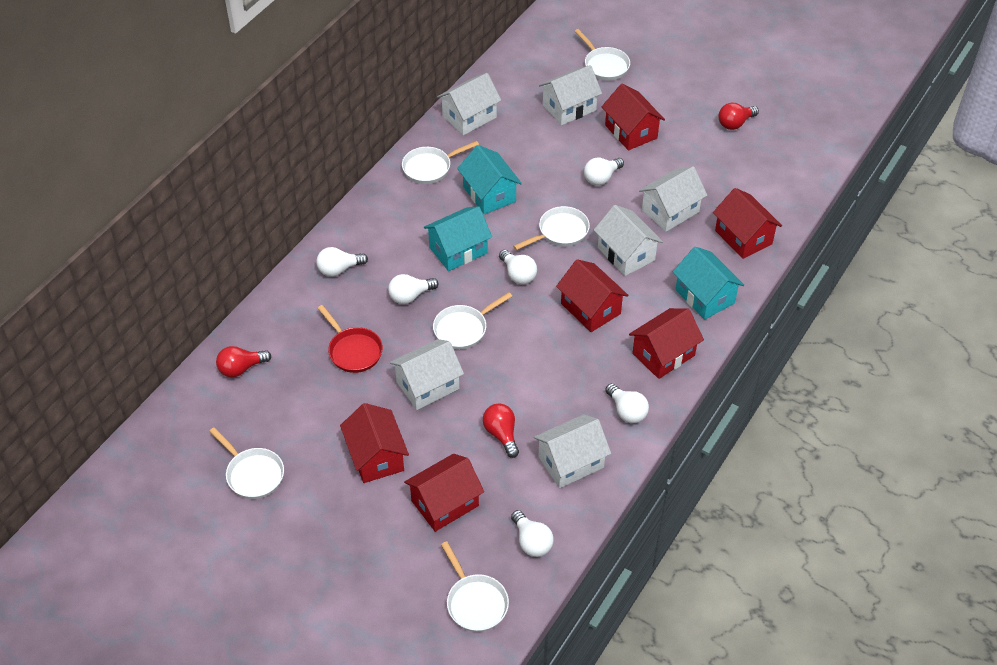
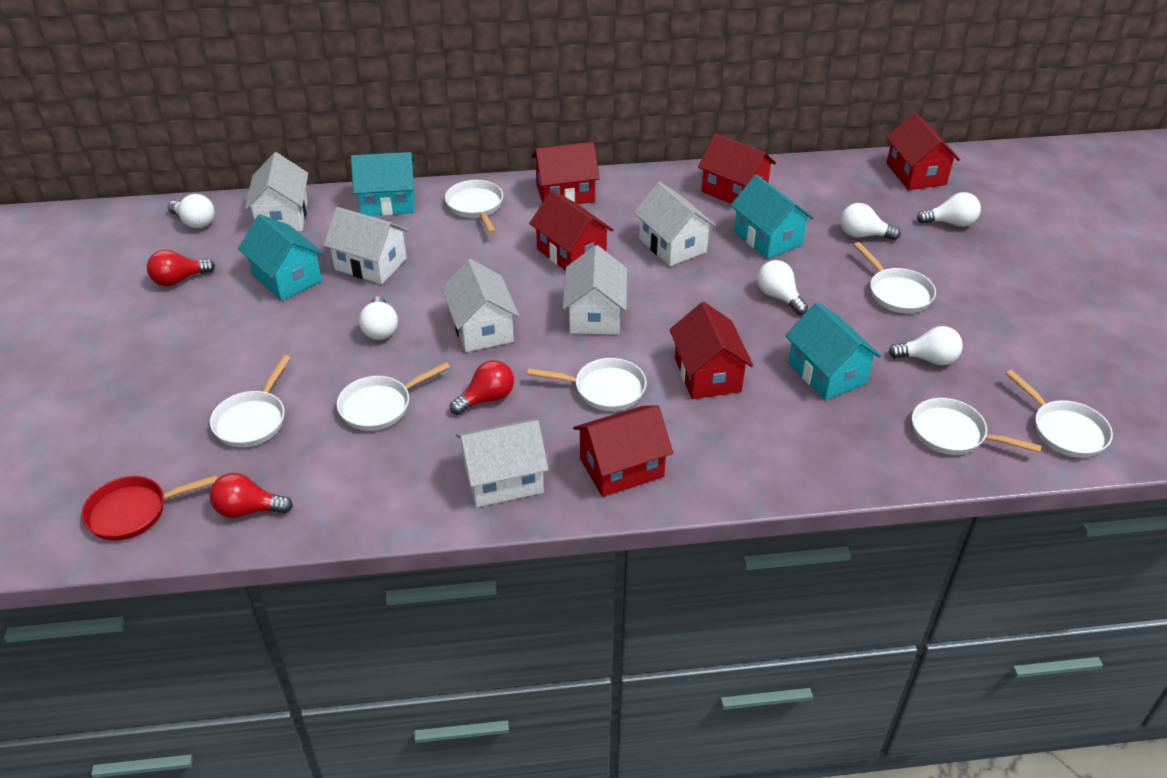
turquoise house: [424,206,492,271] [457,145,522,214] [673,247,744,320] = 3 -> [238,214,324,301] [351,152,415,216] [730,174,814,259] [785,302,881,400] = 4
white pan: [209,427,284,499] [402,141,479,184] [433,292,512,349] [441,541,509,632] [513,206,590,250] [575,29,630,80] = 6 -> [210,355,290,447] [337,362,450,431] [445,180,503,234] [527,358,646,411] [854,242,936,313] [912,398,1041,455] [1005,370,1113,458] = 7

